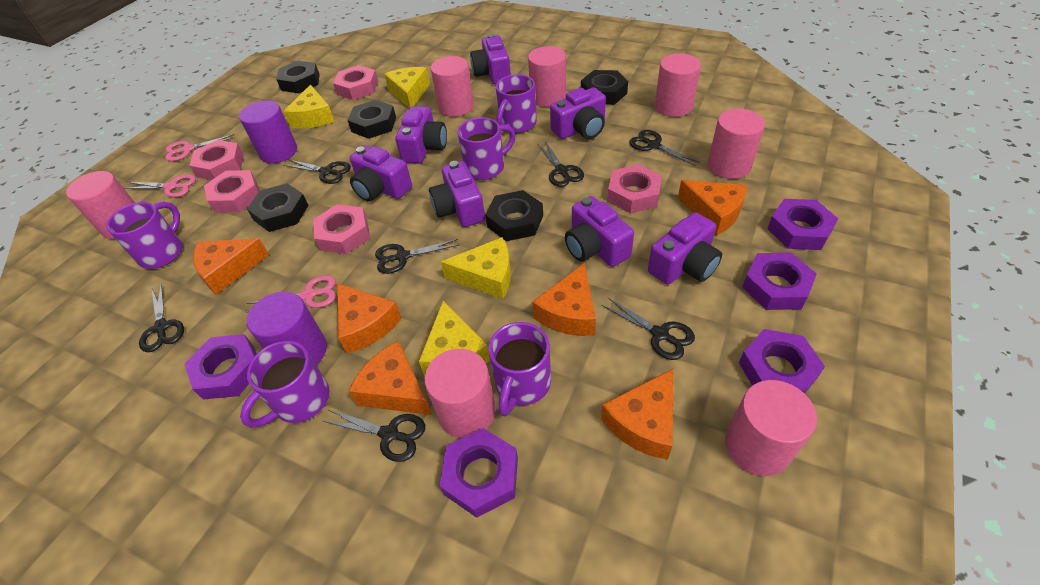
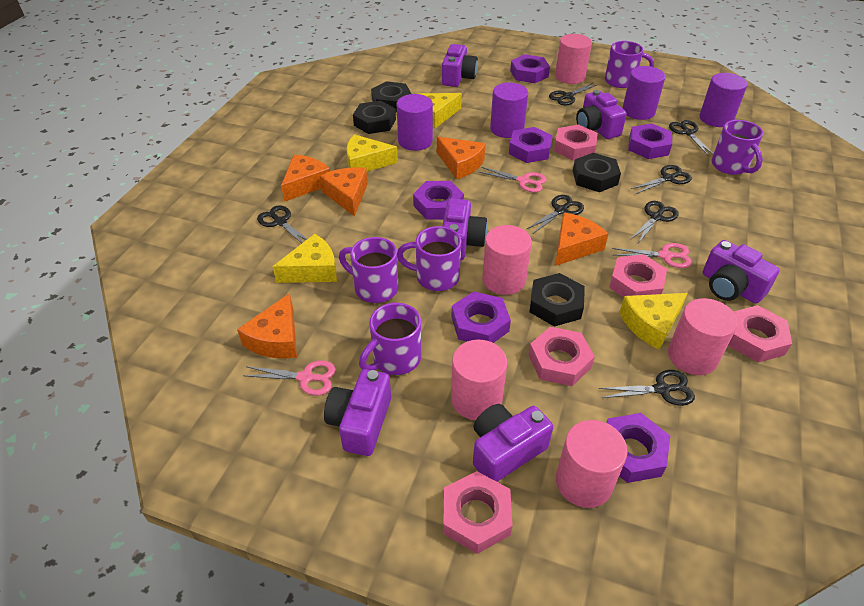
black nut: [247,183,309,232] [276,61,320,93] [347,100,396,139] [485,190,543,241] [581,70,628,105] = 5 -> [353,101,396,134] [371,81,411,113] [529,273,585,327] [573,153,621,192] = 4
orange cheese: [193,238,269,295] [337,283,402,353] [348,341,432,415] [532,264,596,336] [601,369,673,460] [678,180,747,236] = 6 -> [237,293,297,359] [281,154,330,202] [320,167,368,216] [437,137,486,179] [555,212,609,266] = 5
pink cylinder: [66,171,135,239] [424,349,496,438] [431,56,474,117] [528,46,566,107] [655,53,701,117] [708,109,765,179] [725,380,817,476] = 7 -> [451,340,507,420] [482,225,532,295] [555,34,592,84] [556,420,627,508] [668,298,738,375] = 5
purple camera: [350,146,412,201] [395,106,447,163] [429,161,485,227] [470,34,511,84] [550,87,606,139] [565,196,634,267] [648,212,722,285] = 7 -> [324,369,391,456] [442,44,478,87] [442,199,488,260] [473,404,553,482] [576,90,627,139] [702,240,780,303] = 6
purple cylinder: [239,101,297,163] [247,291,327,365] = 2 -> [397,94,433,151] [490,83,528,138] [622,66,666,120] [699,73,748,127] = 4
purple nut: [184,334,257,400] [440,428,518,518] [739,329,825,393] [742,252,817,310] [767,199,838,250] = 5 -> [413,181,464,220] [451,291,511,343] [509,127,553,163] [510,54,550,83] [606,413,670,483] [628,123,672,159] = 6

